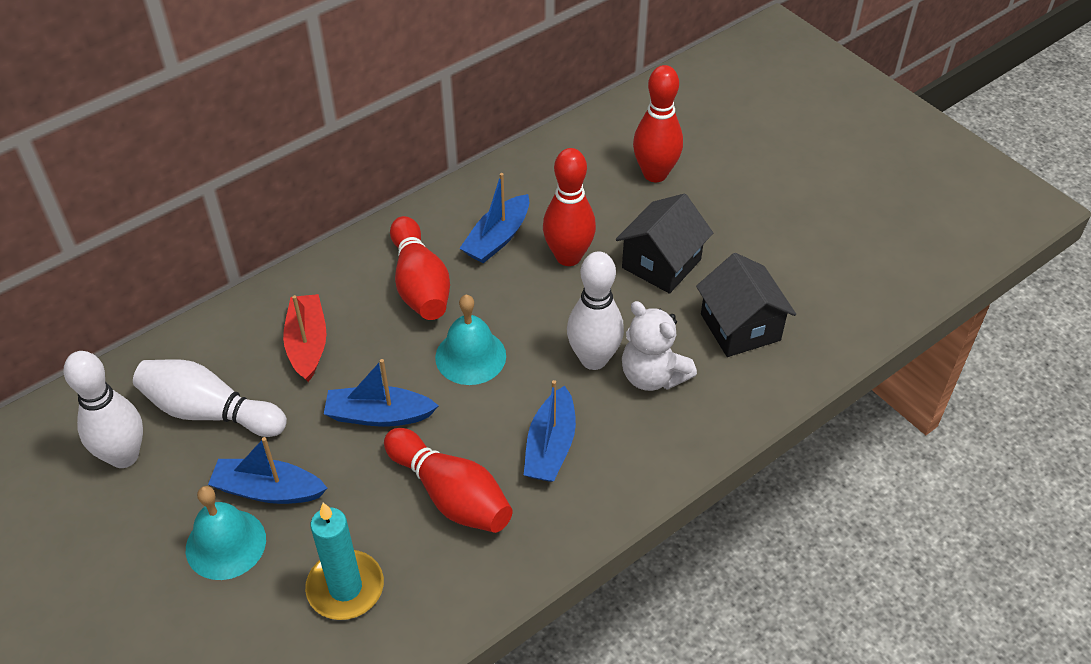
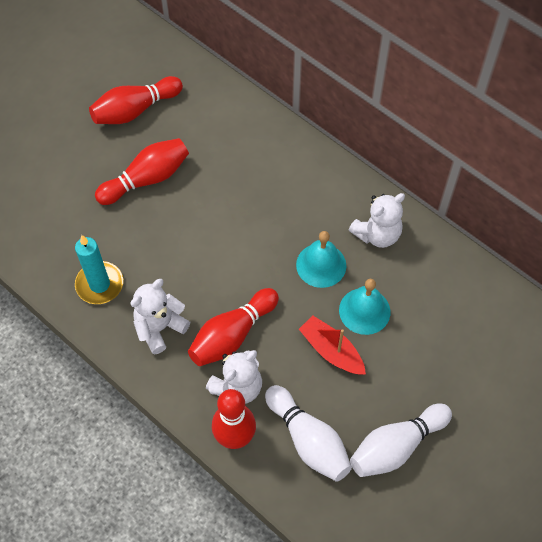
black house: [616,194,713,294] [696,253,796,357] = 2 -> none = 0
blue boat: [208,437,328,504] [324,359,439,427] [460,173,529,263] [524,380,576,482] = 4 -> none = 0
white bowling pin: [64,351,143,468] [133,359,287,437] [567,251,624,370] = 3 -> [265,385,352,482] [350,404,452,477] = 2
white teddy bear: [622,301,697,391] = 1 -> [130,279,190,354] [206,350,262,404] [349,193,405,248] = 3

